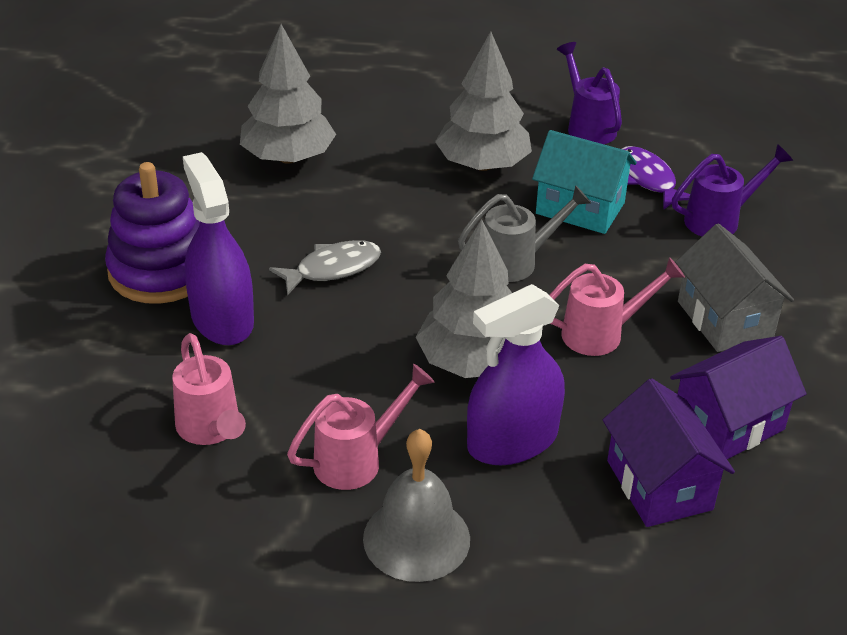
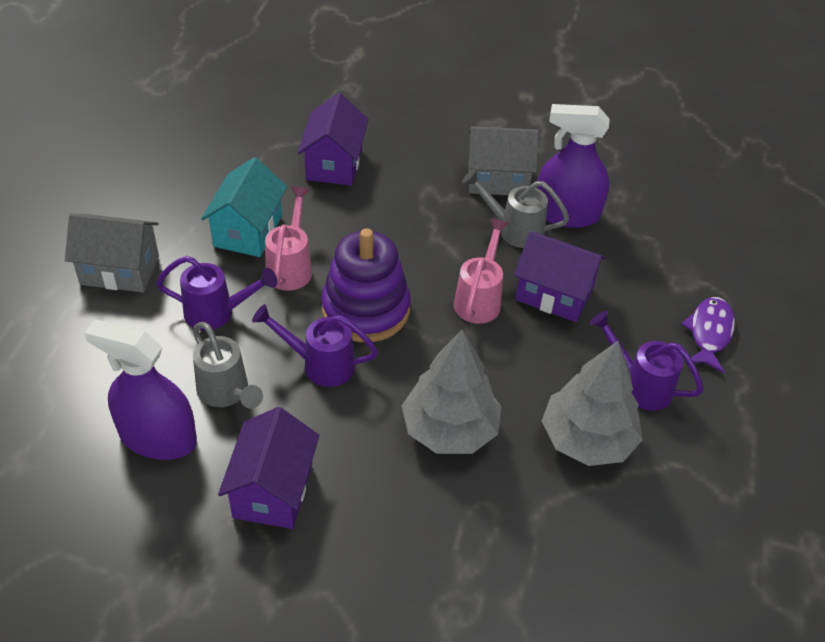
grey bell: [363,429,470,582] = 1 -> none = 0
grey fish: [269,240,381,295] = 1 -> none = 0
grey house: [675,223,794,352] = 1 -> [65,213,159,292] [468,126,539,195] = 2
grey tree: [240,24,336,164] [416,219,512,378] [435,31,532,171] = 3 -> [402,330,501,454] [542,341,643,466] = 2
grey watering can: [458,185,591,282] = 1 -> [193,322,263,409] [462,169,569,248] = 2
pink watering can: [172,333,246,445] [287,364,435,490] [549,257,685,356] = 3 -> [265,187,312,291] [454,218,509,324] = 2
purple house: [603,378,735,527] [670,336,806,459] = 2 -> [218,407,319,529] [298,93,369,186] [514,231,606,322] = 3
purple watering can: [557,42,622,144] [672,144,793,236] = 2 -> [156,256,278,330] [252,304,378,387] [590,311,704,411] = 3

